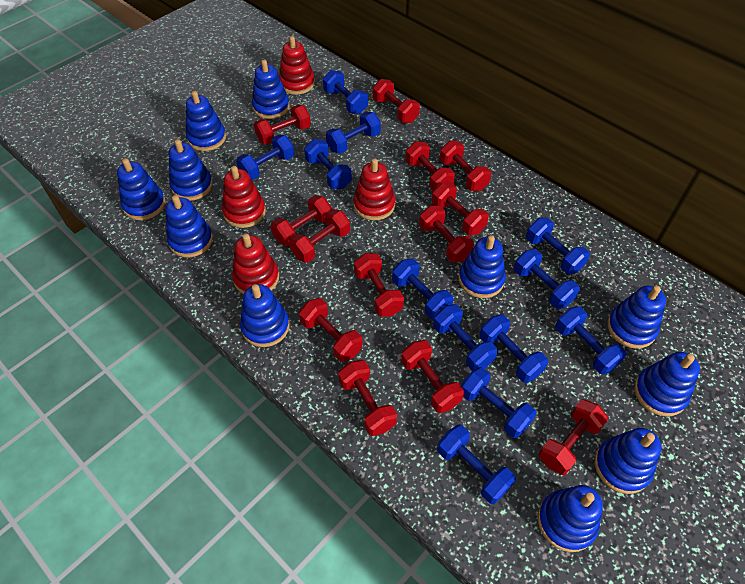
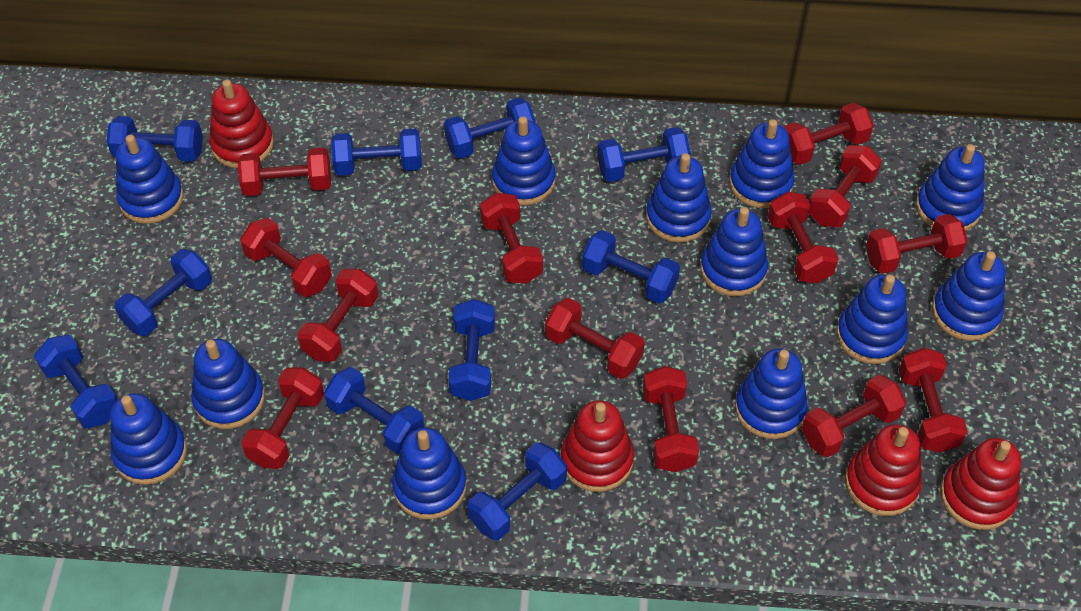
blue dumbbell: [236,135,294,180] [304,139,352,189] [323,70,368,114] [326,112,381,154] [392,258,453,319] [433,304,498,371] [437,425,516,504] [461,367,536,438] [480,314,548,383] [514,249,580,309] [526,217,590,274] [555,306,627,374] = 12 -> [34,335,118,428] [107,116,203,162] [114,249,212,336] [324,367,424,454] [331,129,422,176] [444,97,535,159] [448,299,495,401] [467,442,567,540] [582,230,680,304] [597,127,691,182] = 10
blue stacking toy: [117,158,165,220] [165,195,213,258] [169,139,213,201] [186,91,226,151] [240,284,290,347] [252,60,290,119] [459,235,506,298] [538,485,603,552] [595,428,662,494] [607,286,666,349] [634,352,700,416] = 11 -> [110,393,187,485] [116,135,183,224] [191,339,265,429] [392,428,466,519] [492,116,556,205] [646,153,712,243] [700,207,768,296] [729,119,795,208] [735,348,808,439] [837,274,908,364] [916,144,985,231] [932,251,1006,341] = 12

